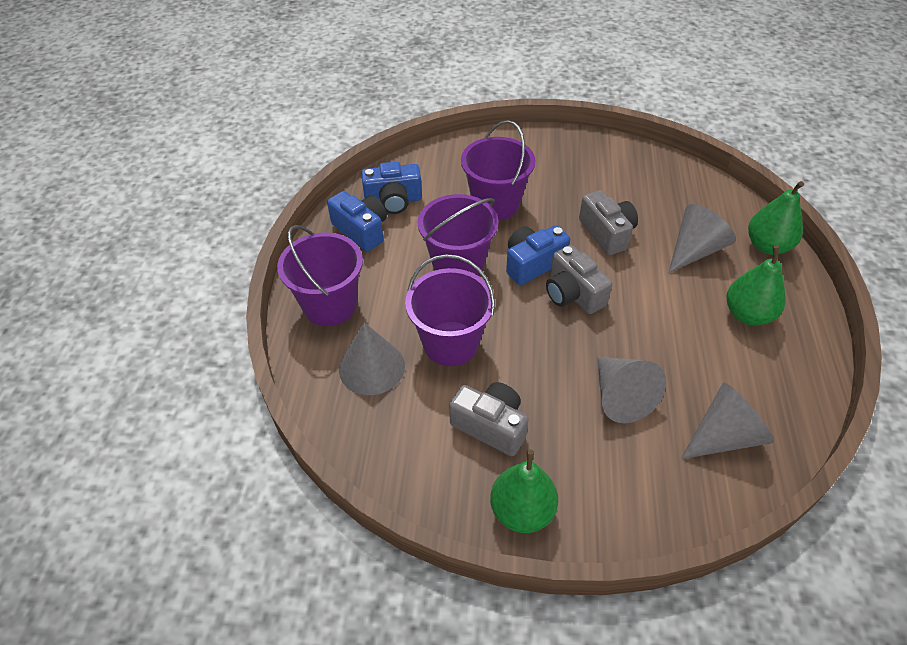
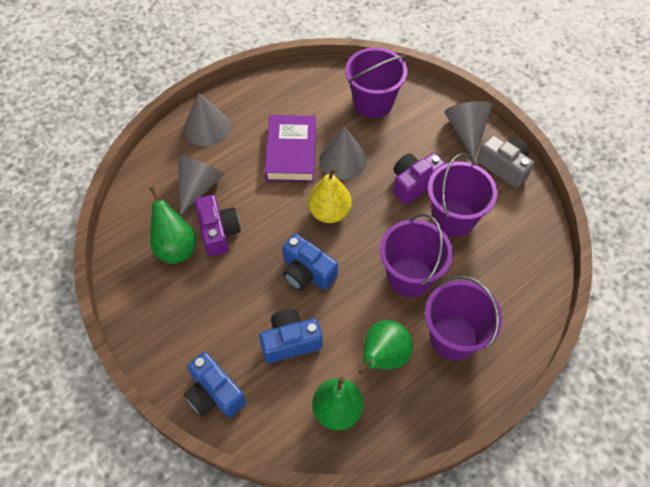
grey camera: [449,382,528,456] [546,245,612,314] [579,190,638,255] = 3 -> [477,135,534,188] = 1
purple book: none = 0 -> [264,115,316,182] = 1
purple camera: none = 0 -> [194,195,241,257] [393,153,446,205] = 2
yellow pear: none = 0 -> [308,167,352,223] = 1

